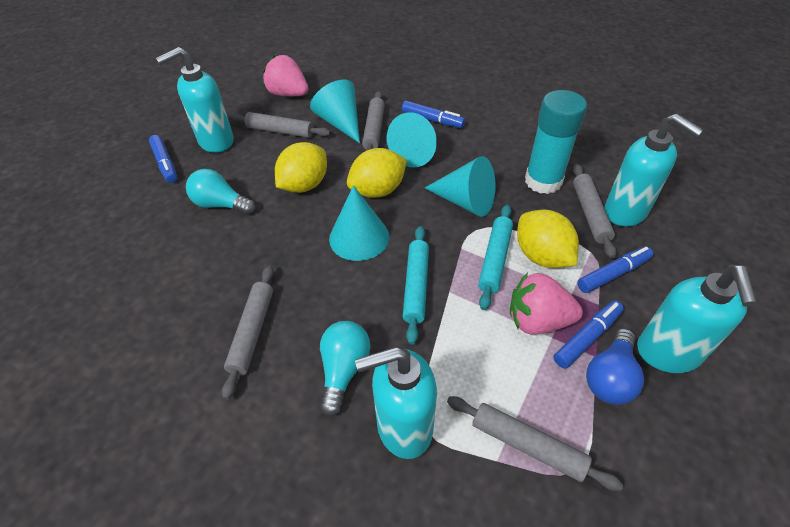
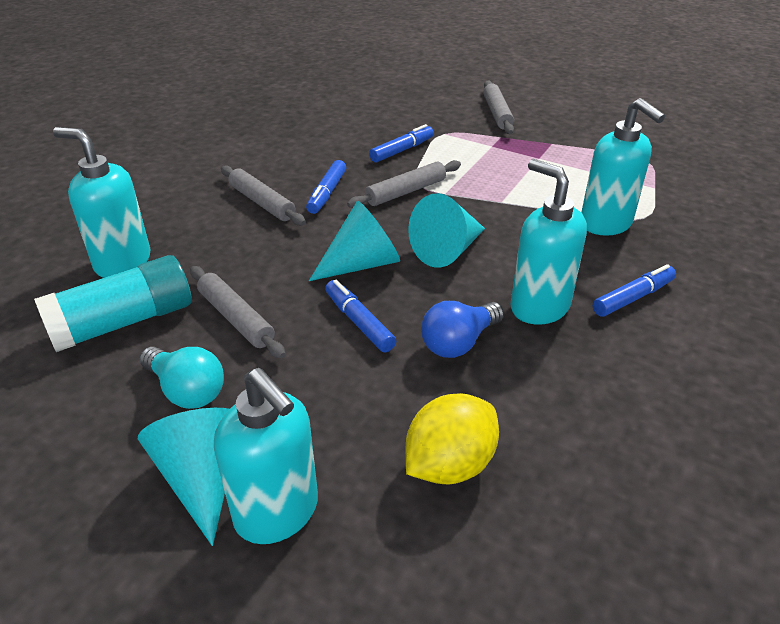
grey rolling pin: [222,265,274,400] [229,112,330,138] [362,91,385,151] [447,396,623,491] [573,164,617,258] = 5 -> [190,266,286,358] [221,165,306,226] [347,160,461,208] [483,81,514,134] = 4
pink strawberry: [263,55,308,96] [510,273,583,334] = 2 -> none = 0
turquoise cone: [310,80,360,143] [329,185,389,261] [387,112,437,168] [425,156,496,217] = 4 -> [138,408,229,546] [309,201,400,281] [408,193,485,267] = 3
turquoise light bulb: [186,169,255,215] [320,321,370,417] = 2 -> [140,347,224,409] = 1
turquoise rolling pin: [403,226,429,345] [478,205,513,310] = 2 -> none = 0
yellow lemon: [275,142,327,193] [347,148,407,198] [517,210,579,268] = 3 -> [406,393,499,485] = 1

